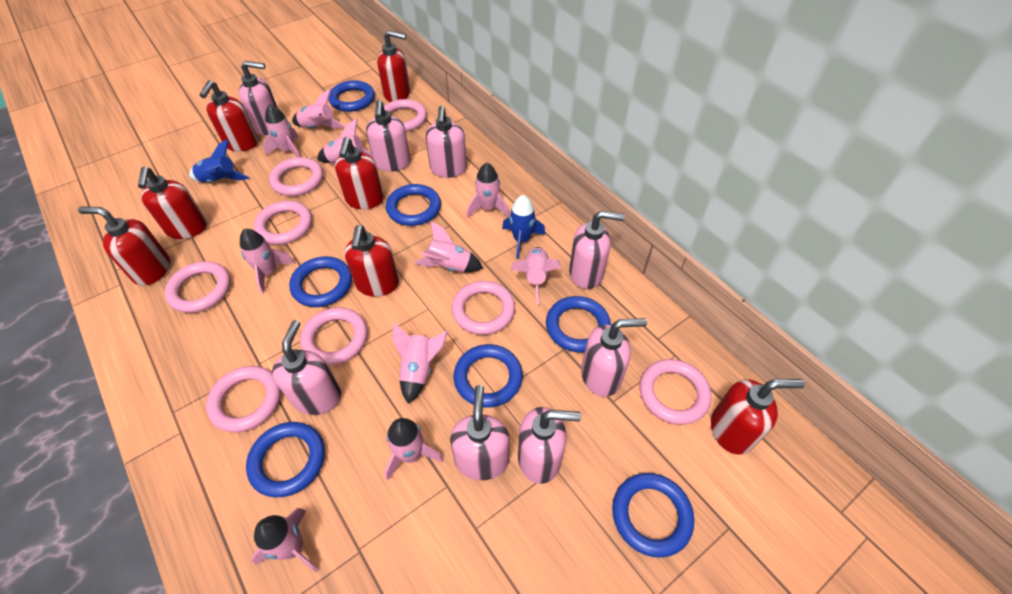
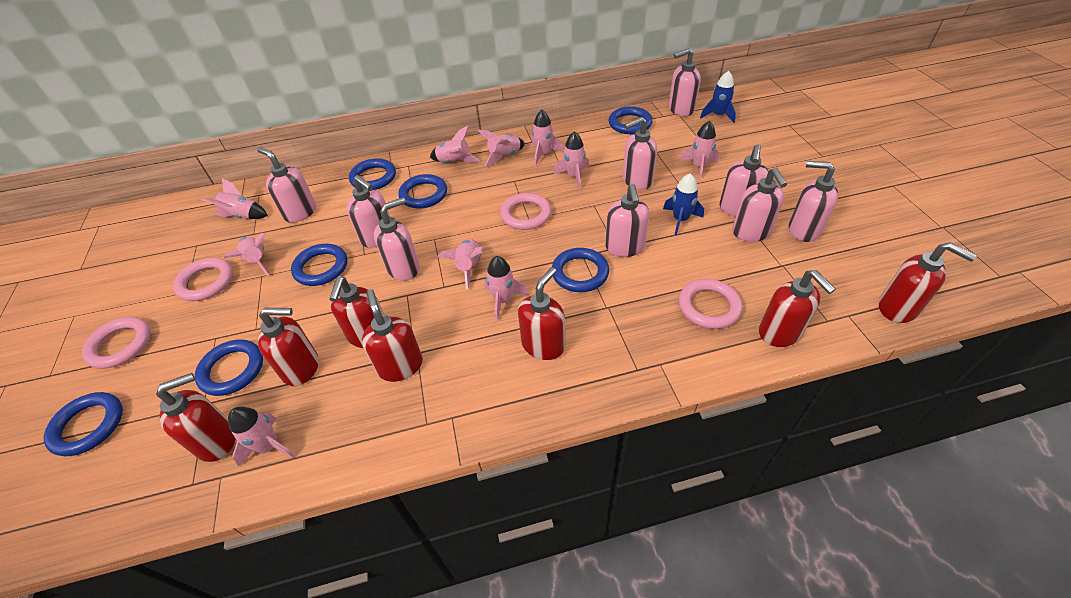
pink ring: [165,261,231,313] [206,366,281,432] [254,201,312,245] [269,157,323,196] [300,307,367,365] [384,99,427,132] [452,281,515,335] [640,359,712,425] = 8 -> [82,317,151,369] [173,258,233,301] [500,193,551,230] [678,279,743,329] = 4
pink soap dispenser: [239,61,278,135] [272,320,341,415] [366,100,411,172] [426,106,467,178] [450,385,510,480] [518,407,581,484] [569,210,625,289] [581,318,647,397] = 8 -> [257,147,316,223] [347,175,390,248] [374,197,420,281] [605,184,650,257] [623,117,657,190] [669,48,701,116] [719,145,768,217] [732,168,787,242] [789,161,838,242] = 9

